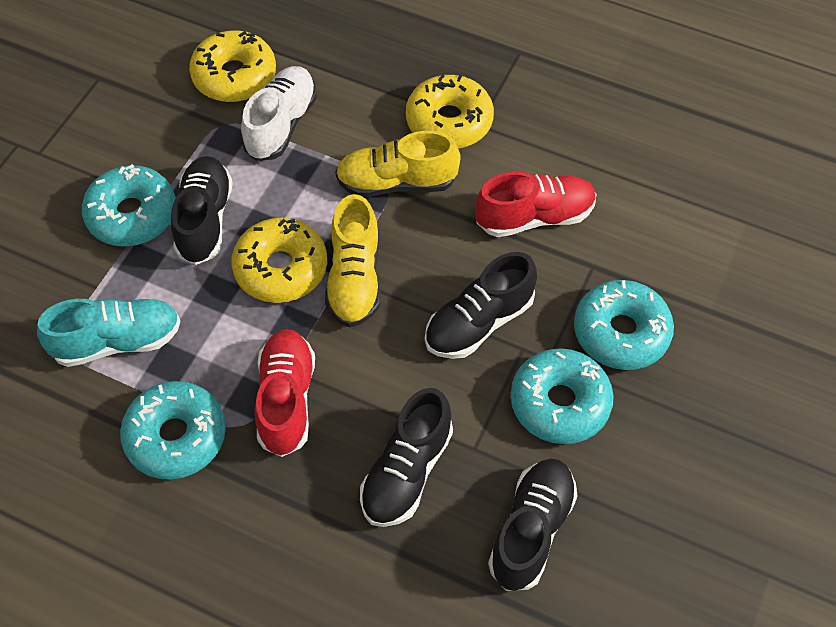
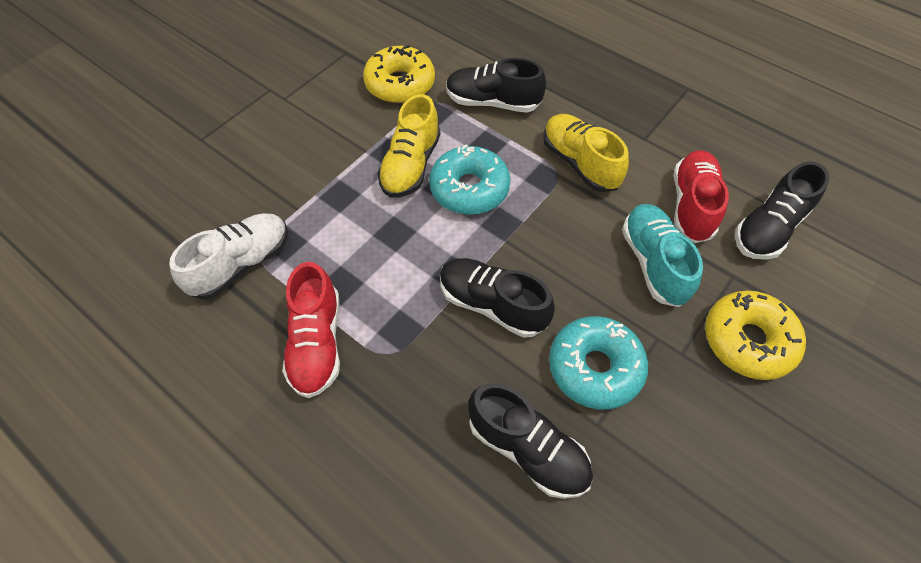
turquoise donut: [82,164,176,247] [120,381,226,480] [511,348,614,444] [574,280,674,370] = 4 -> [429,144,510,215] [549,316,648,410] = 2
yellow donut: [189,30,276,102] [232,218,327,303] [406,74,494,148] = 3 -> [363,45,435,103] [705,291,806,380] = 2

